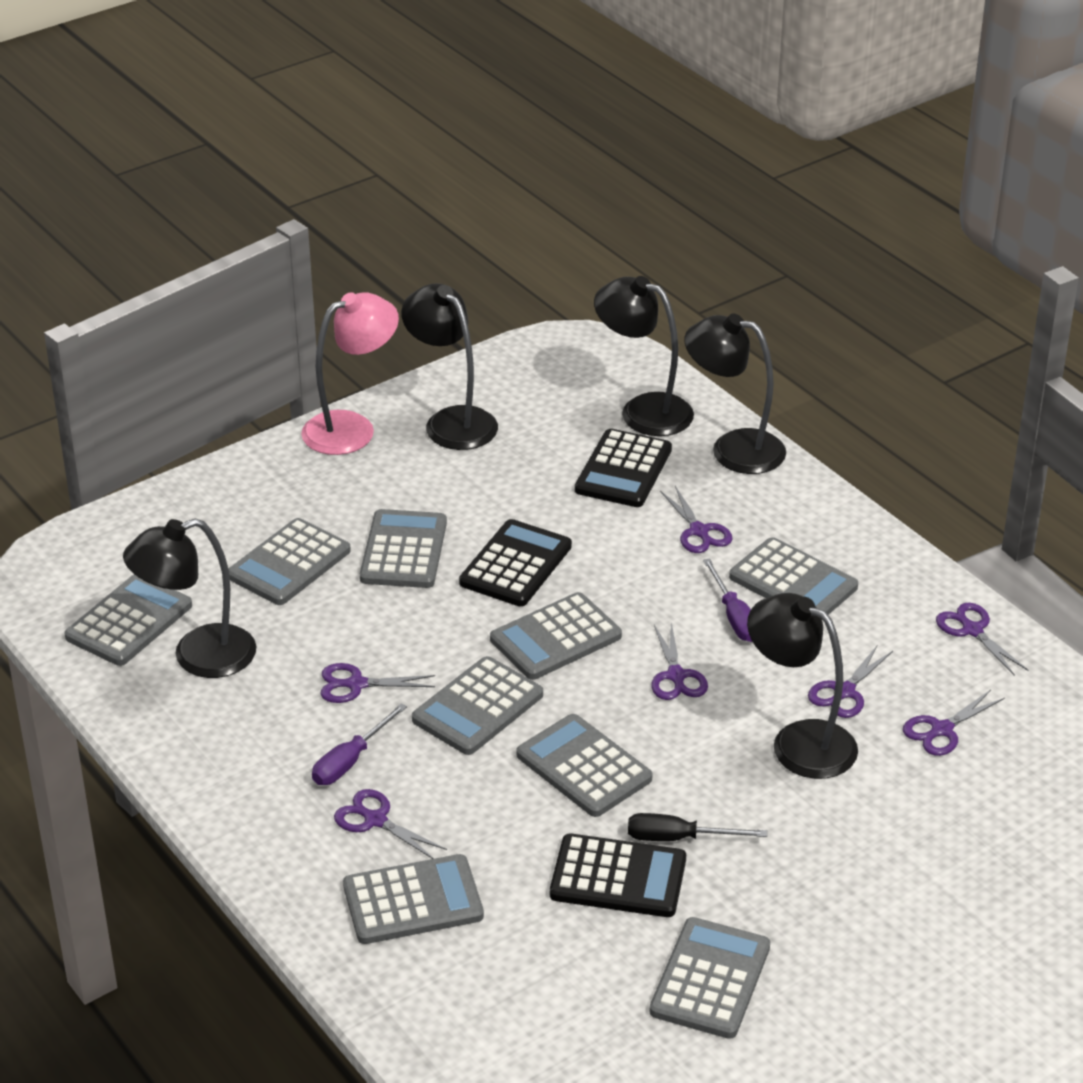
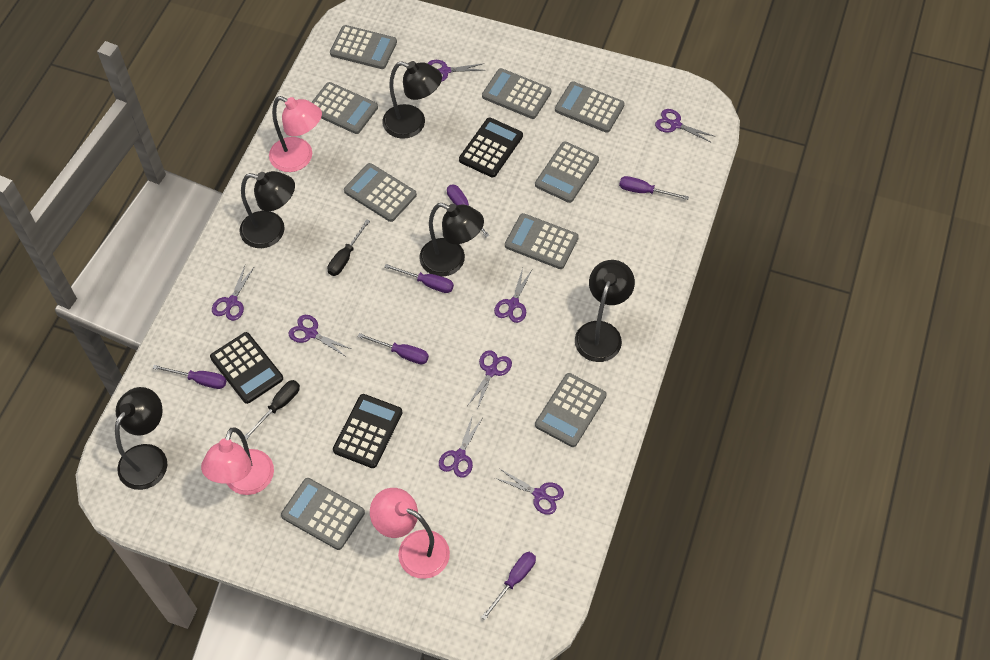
black screwdriver: [628,813,767,841] = 1 -> [245,380,300,440] [327,219,370,276] = 2
pink lamp: [301,292,399,455] = 1 -> [201,427,274,495] [269,96,322,172] [370,488,450,579] = 3
purple scissors: [320,663,435,703] [334,789,447,859] [651,622,708,700] [660,486,732,553] [808,646,893,718] [903,690,1005,756] [936,603,1029,676] = 7 -> [212,266,254,321] [288,315,351,356] [427,60,484,82] [439,415,482,478] [468,350,512,410] [494,268,532,323] [495,469,564,515] [655,109,714,143] = 8
purple screwdriver: [312,704,407,785] [703,558,752,642] = 2 -> [153,365,227,389] [357,333,429,364] [384,264,454,293] [447,185,490,237] [481,552,536,620] [619,176,689,200] = 6

